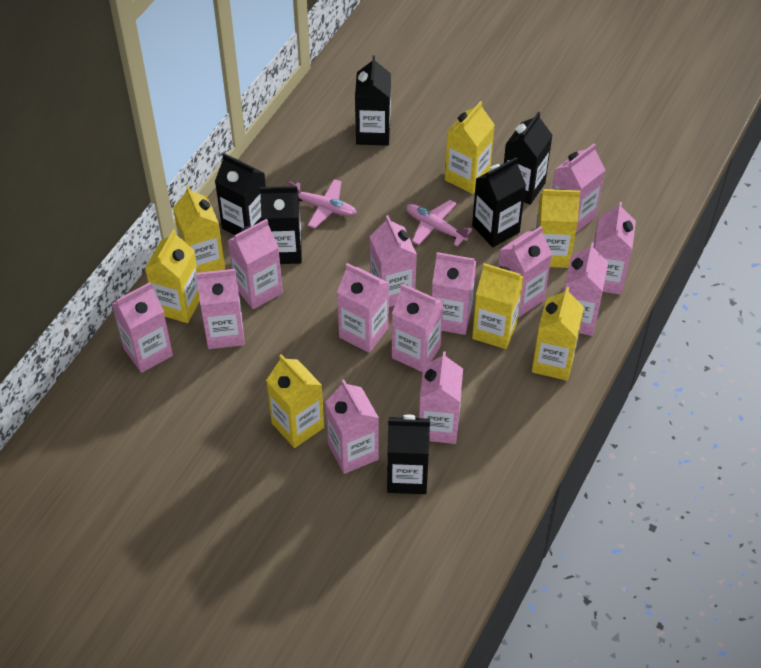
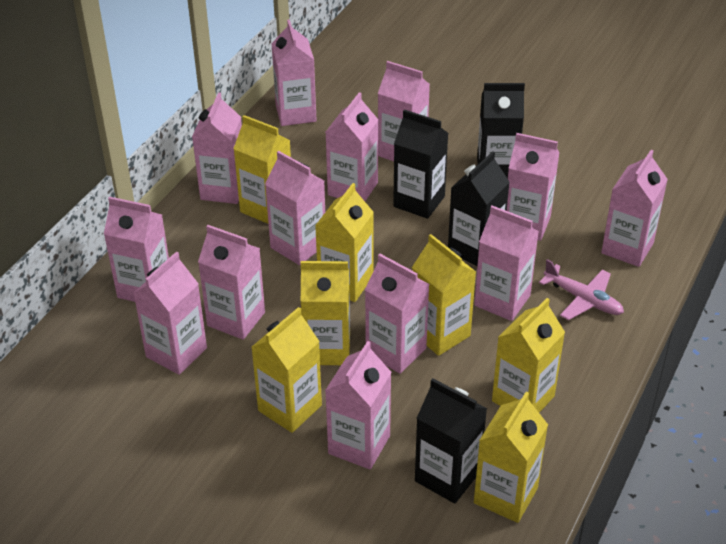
black carton: [215,153,266,235] [260,186,302,264] [355,56,391,146] [387,415,430,494] [472,157,526,247] [504,112,553,205] = 6 -> [393,109,448,219] [415,378,487,504] [448,151,510,266] [477,83,525,179] = 4
pink plane: [288,179,357,228] [406,200,473,247] = 2 -> [539,259,624,320] = 1

